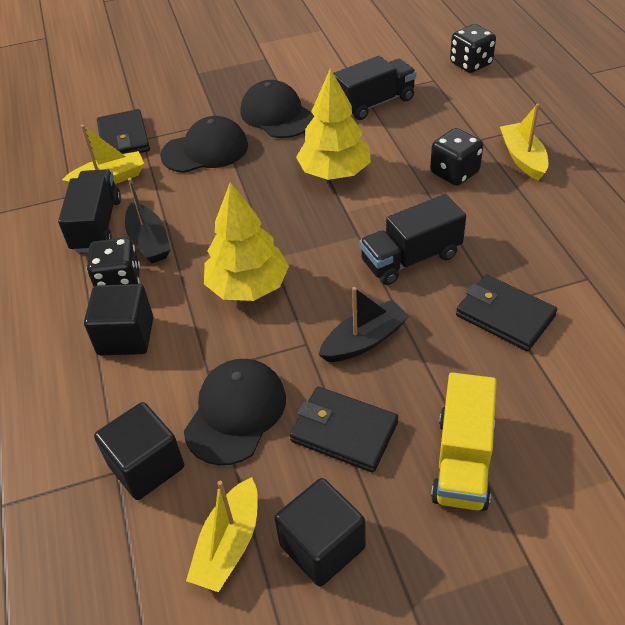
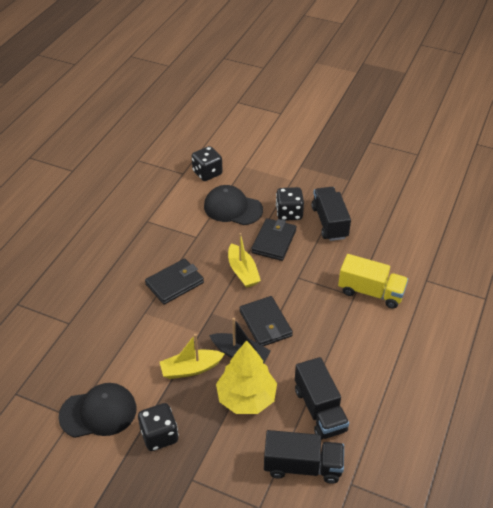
black boat: [125,178,170,263] [319,287,409,362] = 2 -> [209,318,271,363] = 1
black cap: [160,116,248,173] [184,359,286,465] [241,80,314,138] = 3 -> [58,383,136,438] [204,185,263,225] = 2
black cube: [84,284,153,356] [94,402,184,500] [274,478,366,587] = 3 -> none = 0
yellow boat: [62,125,144,185] [186,477,258,592] [500,104,548,181] = 3 -> [160,334,225,379] [228,233,261,288] = 2
yellow tree: [204,182,289,301] [296,68,371,180] = 2 -> [216,340,277,414] = 1

